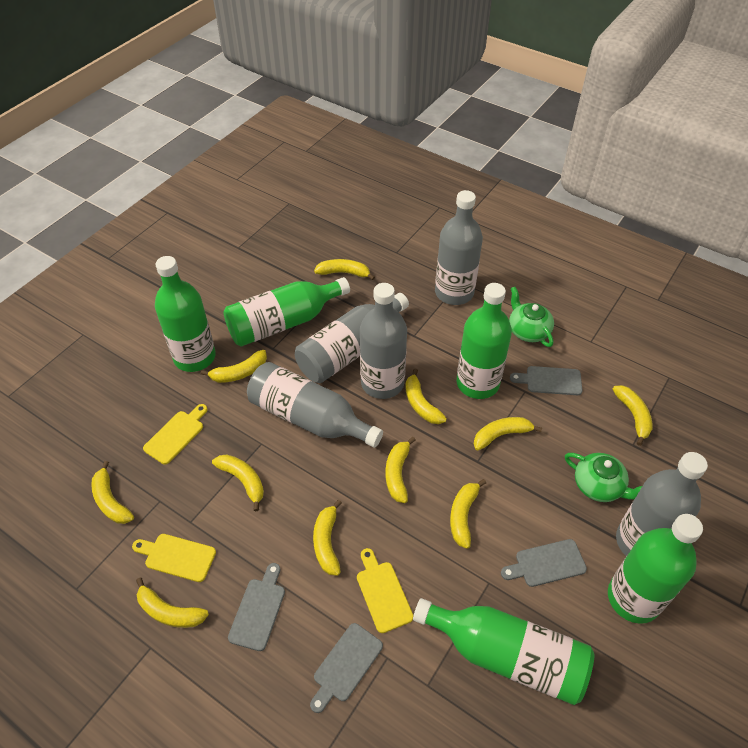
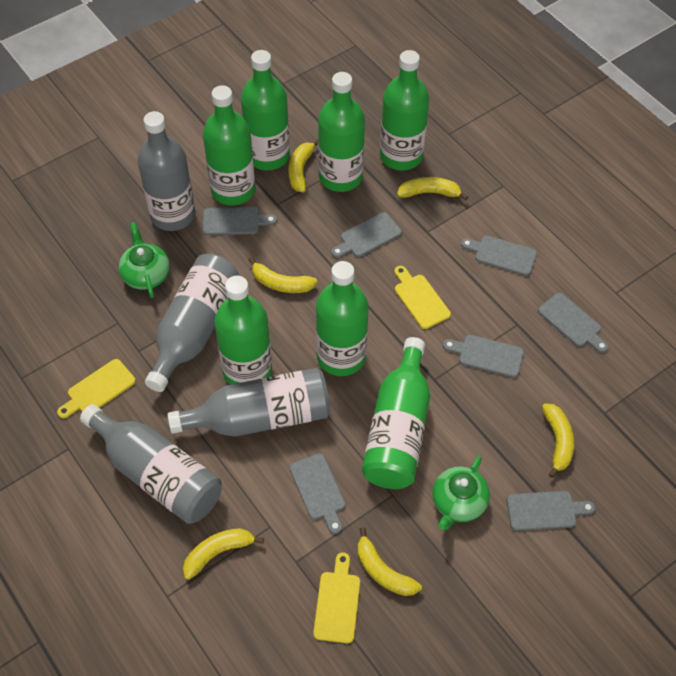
green bottle: [155,256,216,372] [224,277,350,347] [413,598,594,705] [456,283,512,399] [608,514,703,624] = 5 -> [203,85,255,205] [214,276,272,385] [241,50,290,170] [316,261,369,376] [318,72,365,192] [362,337,430,489] [380,50,429,171] = 7
grey bottle: [247,362,383,448] [295,293,409,383] [360,283,407,399] [435,190,483,305] [616,452,708,556] = 5 -> [80,404,222,524] [138,111,195,231] [145,254,240,392] [168,368,330,437] = 4
grey cutting board: [228,563,285,651] [310,623,383,713] [501,539,587,587] [510,366,583,395] = 4 -> [203,207,277,235] [289,453,346,534] [331,212,402,258] [443,335,524,378] [461,235,537,276] [507,491,595,531] [538,293,608,353] = 7
yellow banana: [91,461,134,524] [136,578,209,628] [201,350,267,383] [212,454,264,511] [313,500,342,576] [314,259,375,280] [386,437,415,503] [405,369,447,424] [450,479,486,549] [474,417,542,450] [612,385,653,446] = 11 -> [183,528,264,580] [249,257,318,293] [288,140,318,193] [358,527,422,596] [397,177,468,200] [542,403,574,478] = 6

